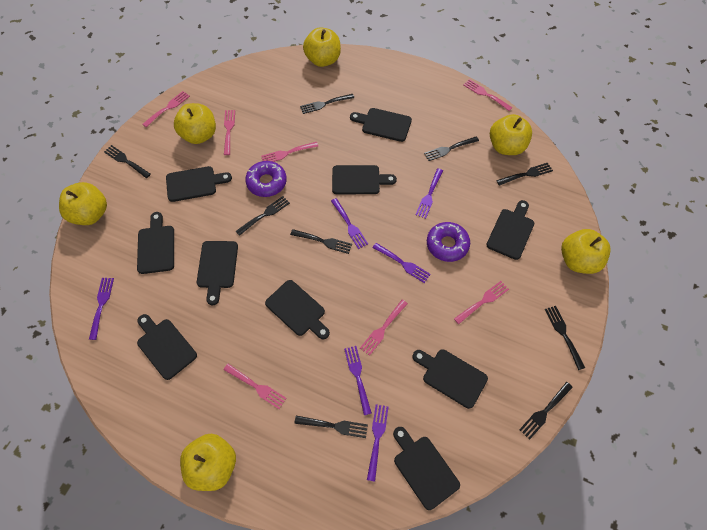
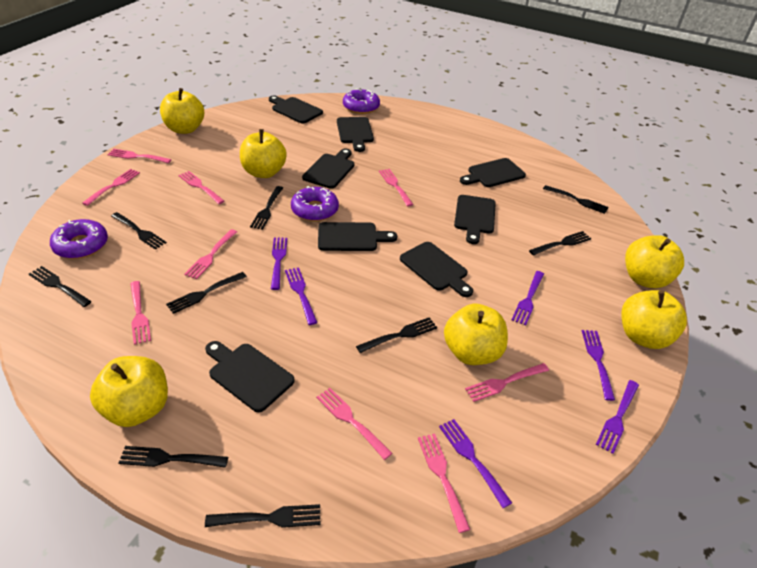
black cutting board: [137,212,174,274] [137,314,197,380] [166,166,232,202] [197,241,238,305] [265,280,330,339] [332,165,397,194] [350,108,412,142] [393,427,460,510] [412,349,488,409] [486,200,534,260] = 10 -> [205,341,295,412] [269,96,323,123] [302,149,354,189] [318,222,397,251] [337,117,374,152] [400,242,473,297] [454,195,496,244] [460,158,526,187] = 8
pink fork: [143,91,190,127] [223,364,287,409] [224,110,235,155] [261,142,318,162] [360,299,408,356] [454,281,509,324] [463,79,512,111] = 7 -> [82,169,140,206] [107,149,171,163] [130,281,151,345] [178,171,224,204] [184,229,237,279] [316,388,392,460] [379,169,413,206] [418,433,471,533] [465,363,549,402] = 9
purple donut: [245,161,287,197] [427,222,470,262] = 2 -> [50,219,108,259] [291,186,339,221] [343,88,380,114] = 3

